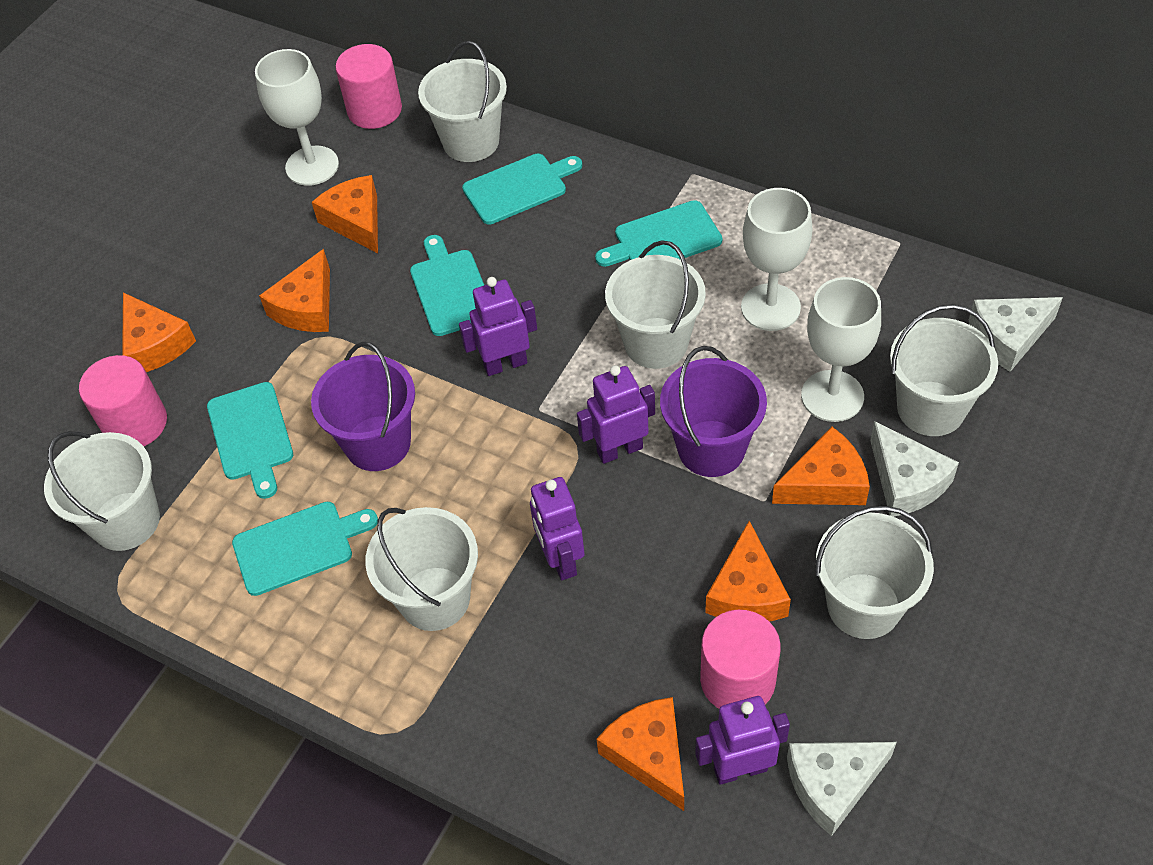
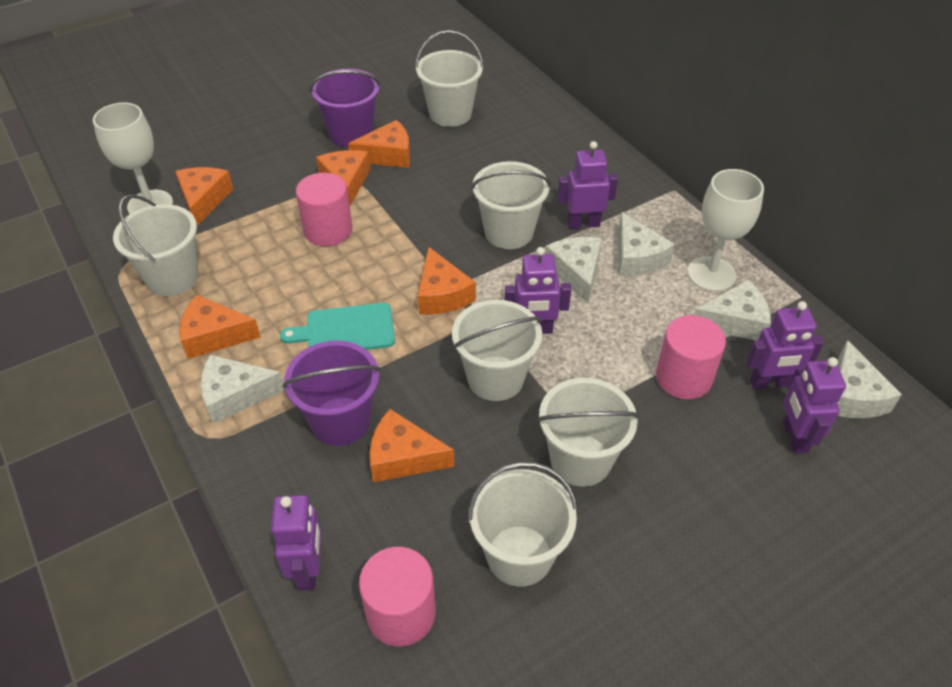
purple robot: [459,277,537,376] [530,477,585,580] [577,365,655,464] [695,696,790,785] = 4 -> [271,495,322,591] [504,247,571,334] [558,141,618,229] [746,301,824,389] [783,357,846,454] = 5
turquoise cutting board: [207,382,293,499] [232,502,378,596] [410,235,484,336] [462,154,582,224] [595,200,722,267] = 5 -> [280,303,395,350] = 1
white cheese: [787,742,897,836] [870,421,959,517] [969,297,1063,372] = 3 -> [201,355,285,424] [545,237,602,304] [619,212,675,276] [694,280,771,341] [837,340,902,418] = 5
white goblet: [255,49,339,186] [741,188,812,331] [801,277,881,422] = 3 -> [93,103,173,214] [687,169,764,292] = 2

